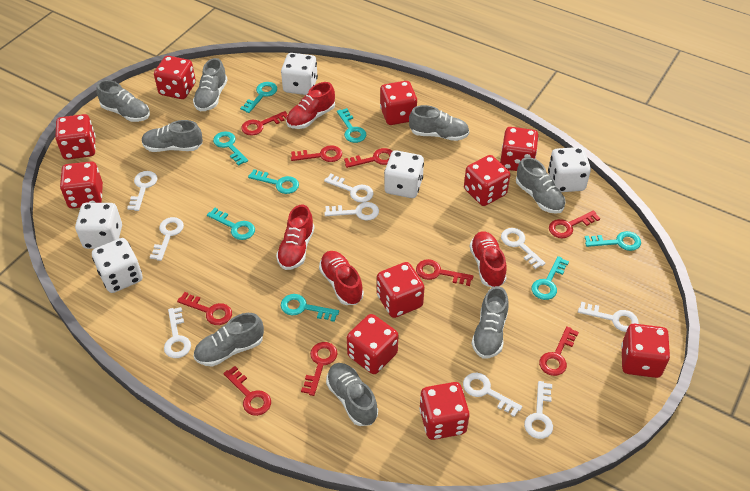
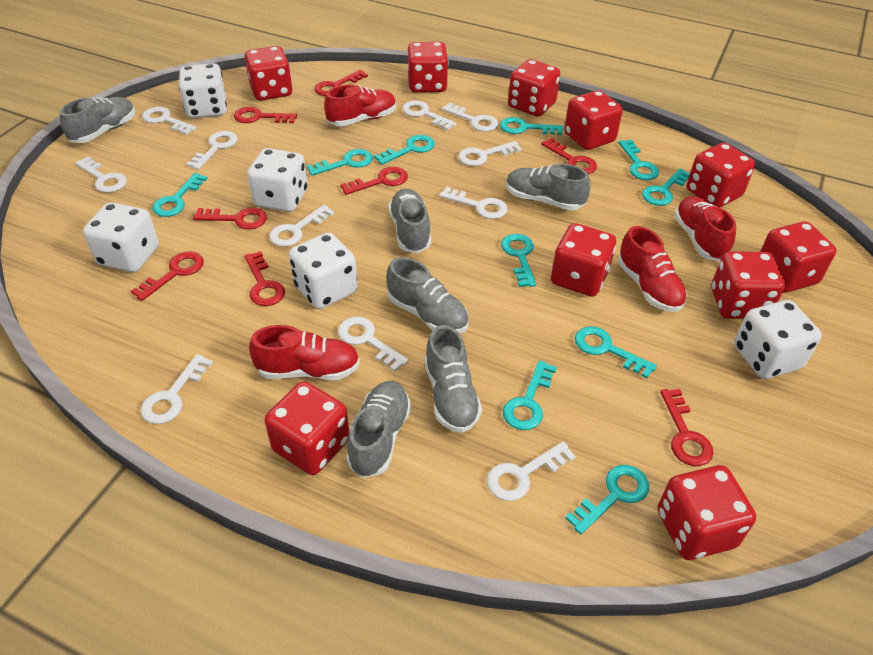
grey shoe: [96,80,150,122] [141,120,203,152] [193,58,228,111] [194,313,264,367] [326,363,378,426] [409,105,469,141] [472,286,509,359] [516,157,566,214] = 8 -> [60,97,135,143] [346,381,411,478] [387,257,469,334] [388,189,431,253] [425,325,482,433] [506,164,590,210] = 6
red key: [177,292,232,325] [223,366,271,416] [241,111,287,135] [291,145,342,162] [301,342,337,396] [344,148,393,168] [416,259,473,286] [539,326,579,376] [549,211,600,238] = 9 -> [131,251,204,301] [193,208,267,229] [234,107,297,123] [244,251,285,306] [314,70,368,96] [341,167,408,195] [541,138,597,174] [660,389,713,466] = 8
turquoise key: [207,208,255,240] [213,131,248,166] [240,82,277,113] [248,169,299,194] [281,294,339,322] [337,108,366,143] [531,256,569,300] [585,231,641,251] = 8 -> [152,173,208,217] [307,149,373,176] [374,135,435,165] [500,117,564,135] [501,234,536,287] [503,360,557,430] [565,465,649,534] [575,326,657,378] [618,140,659,180] [642,169,690,206] = 10
white key: [127,171,158,211] [150,217,184,261] [164,307,191,358] [324,174,374,202] [324,202,379,220] [463,373,522,417] [501,228,545,269] [524,381,553,439] [578,302,639,332] = 9 -> [75,156,127,193] [141,354,213,424] [142,107,196,135] [186,131,238,170] [269,205,335,247] [338,317,409,372] [402,101,457,130] [439,187,508,219] [442,103,498,132] [458,141,522,166] [487,441,576,501] = 11

